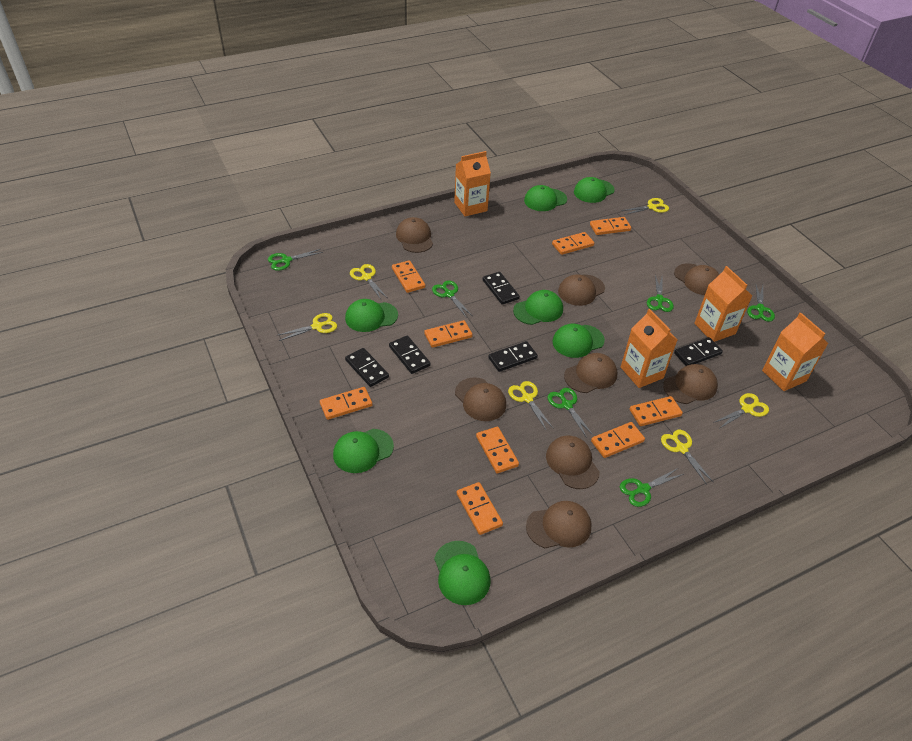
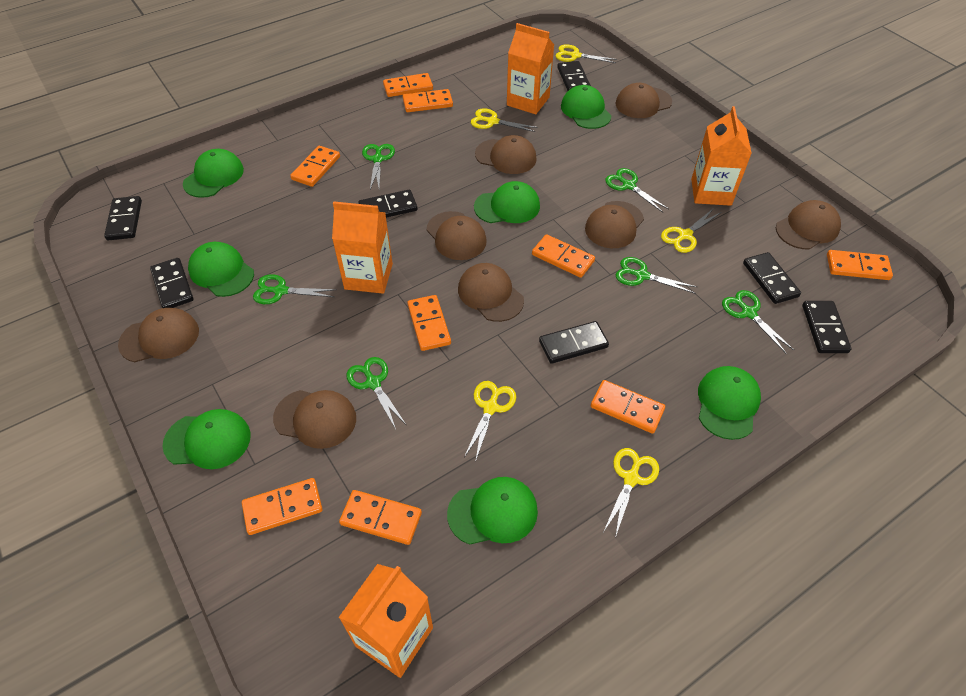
black domino: [345,348,389,387] [389,336,430,374] [483,272,520,305] [488,341,538,372] [674,337,723,366] = 5 -> [104,196,142,240] [150,258,193,308] [358,190,418,218] [539,321,609,364] [557,61,591,91] [743,252,801,304] [802,301,851,353] = 7
yellow scissors: [278,313,337,341] [350,264,387,299] [508,381,553,430] [621,198,669,215] [661,430,714,485] [713,393,769,429] = 6 -> [464,381,516,460] [471,108,538,132] [556,44,617,63] [604,448,659,538] [661,208,722,253] = 5

